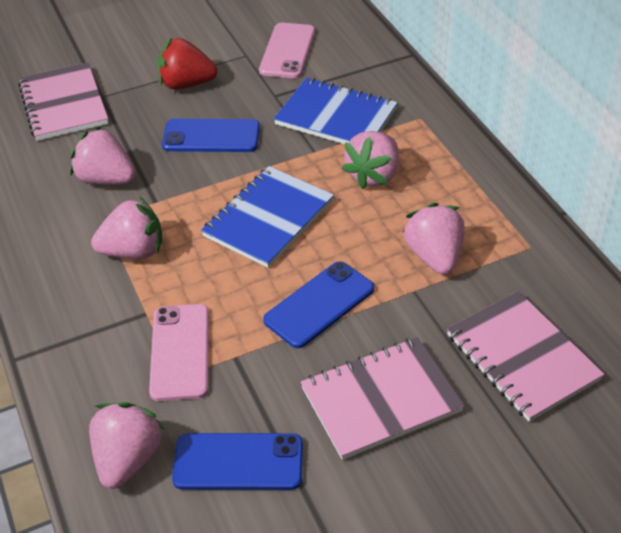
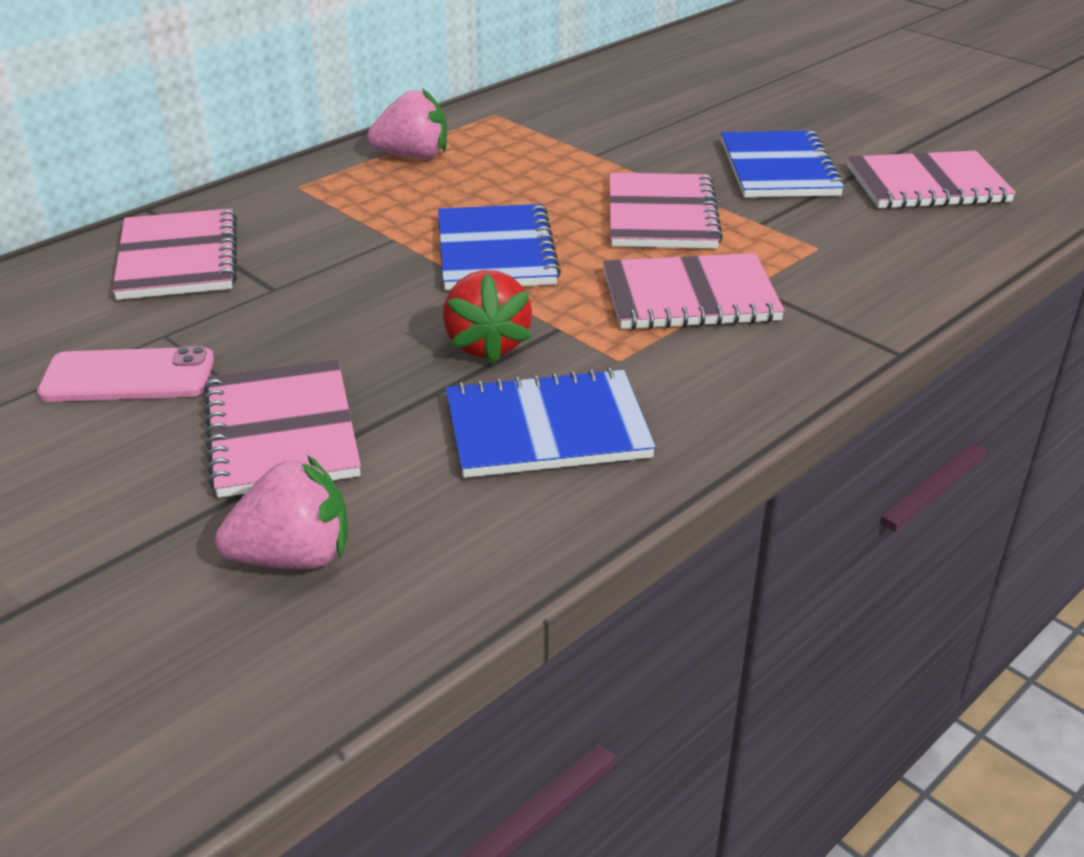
blue notebook: [201,166,334,268] [274,78,398,144] = 2 -> [438,204,561,290] [446,368,656,478] [721,131,845,197] = 3
blue phone: [162,119,260,152] [172,433,303,490] [263,261,374,348] = 3 -> none = 0
pink notebook: [18,62,108,141] [301,337,464,460] [447,291,605,422] = 3 -> [112,208,237,300] [204,359,361,498] [603,253,785,330] [610,173,723,248] [847,151,1016,209] = 5
pink phone: [149,304,209,401] [259,23,315,78] = 2 -> [37,346,214,402] = 1
pink strawberry: [70,127,136,185] [89,402,165,489] [91,197,162,259] [342,131,399,189] [403,203,464,275] = 5 -> [215,455,348,569] [367,88,447,159] = 2

